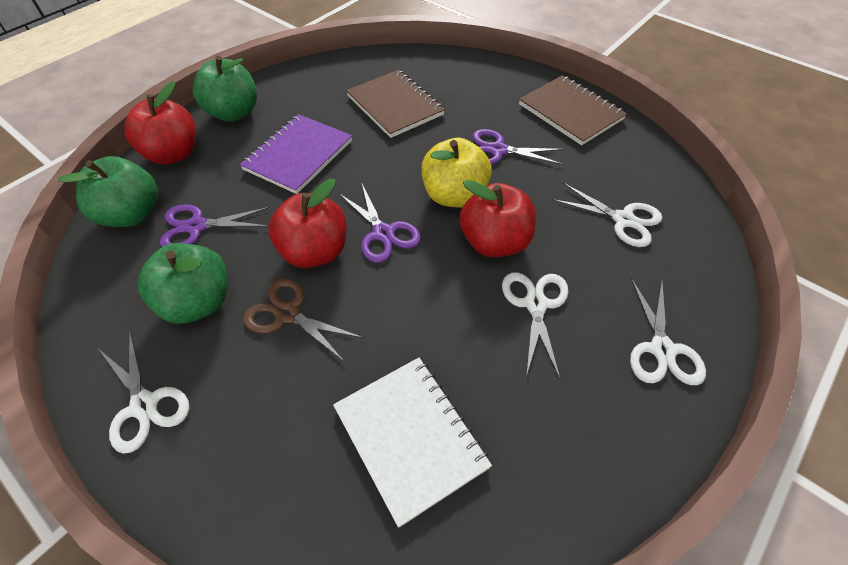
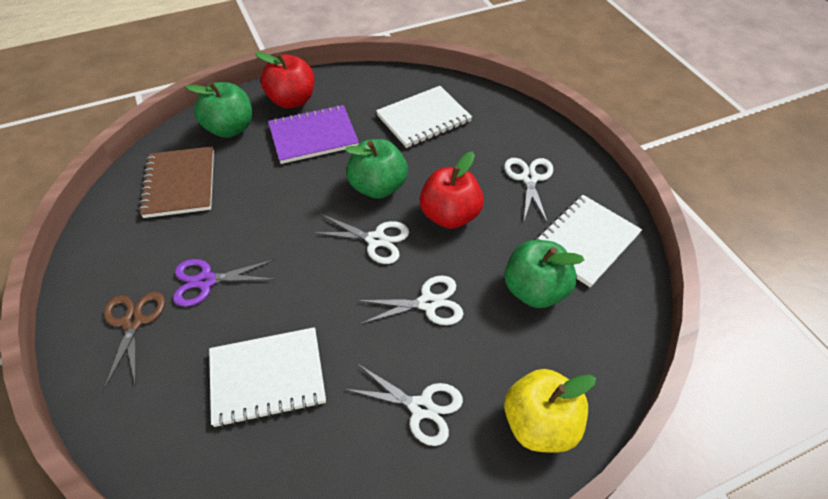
brown notebook: [346,70,445,138] [519,75,627,145] = 2 -> [139,146,214,218] = 1
purple scissors: [160,204,270,247] [339,184,421,263] [472,129,564,165] = 3 -> [173,259,276,307] = 1
red apple: [124,81,196,165] [268,179,347,268] [460,180,536,257] = 3 -> [255,52,314,109] [420,152,484,229] = 2
white notebook: [333,358,492,527] = 1 -> [209,327,326,427] [376,86,472,148] [533,195,642,287] = 3

